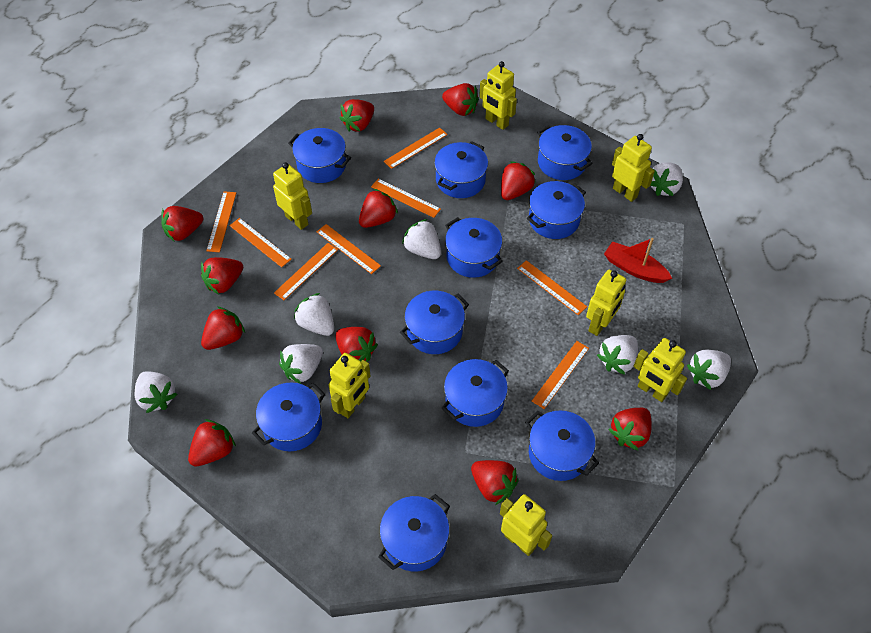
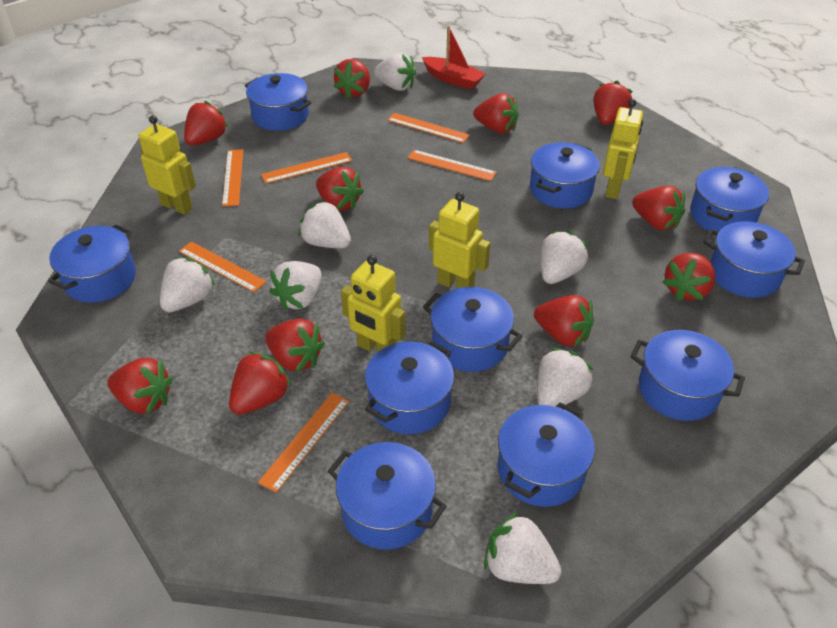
orange ruler: [206,191,236,252] [229,218,292,267] [274,243,338,300] [317,224,381,274] [371,179,441,218] [384,127,448,169] [517,260,587,315] [532,341,589,409] = 8 -> [179,241,266,292] [222,149,243,207] [258,393,349,493] [261,152,352,184] [387,113,470,143] [408,150,497,181] = 6
yellow robot: [273,162,312,230] [329,353,371,418] [479,61,517,130] [500,494,552,556] [586,270,626,336] [612,134,655,202] [633,338,687,402] = 7 -> [138,115,196,215] [341,255,405,352] [429,192,490,288] [603,99,643,199] = 4

